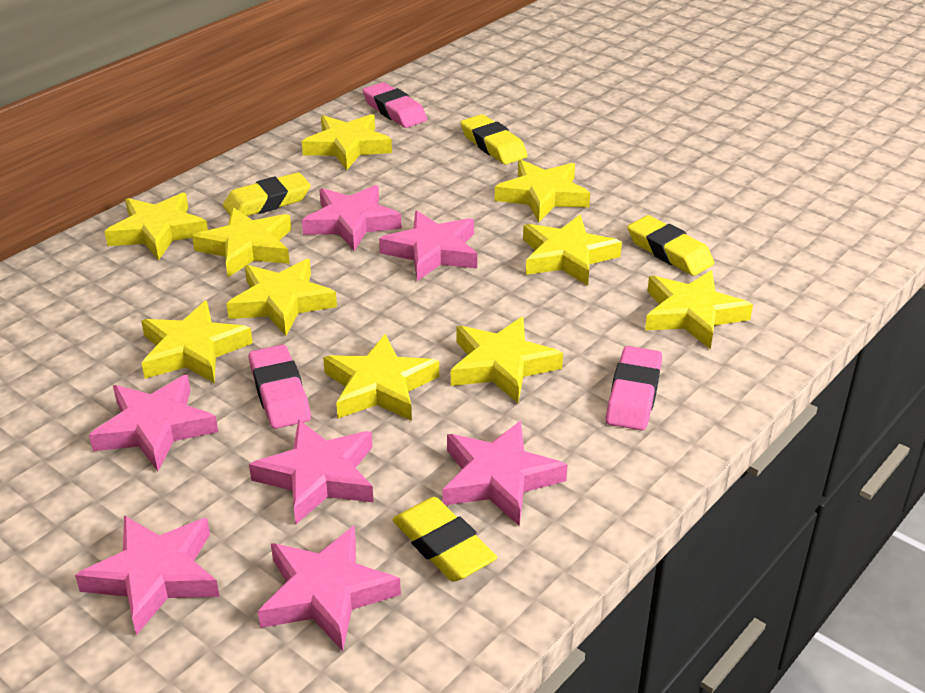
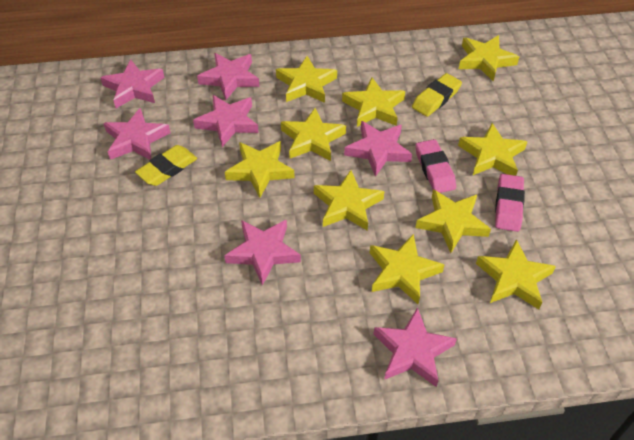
pink eraser: [249,345,311,429] [363,82,427,128] [606,346,662,431] = 3 -> [415,139,456,193] [495,174,525,232] = 2
yellow eraser: [223,172,311,216] [393,497,497,582] [460,114,528,164] [628,215,714,276] = 4 -> [135,145,197,186] [412,73,462,117] = 2

